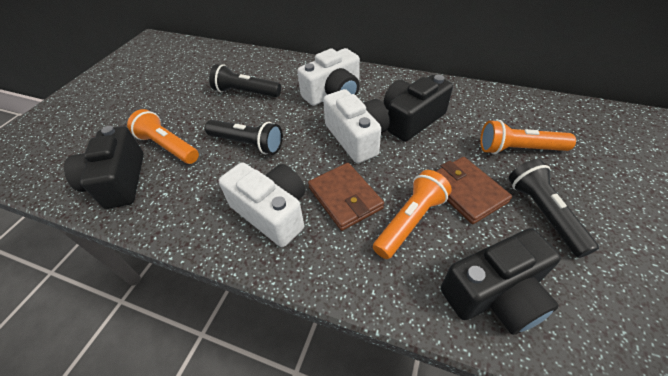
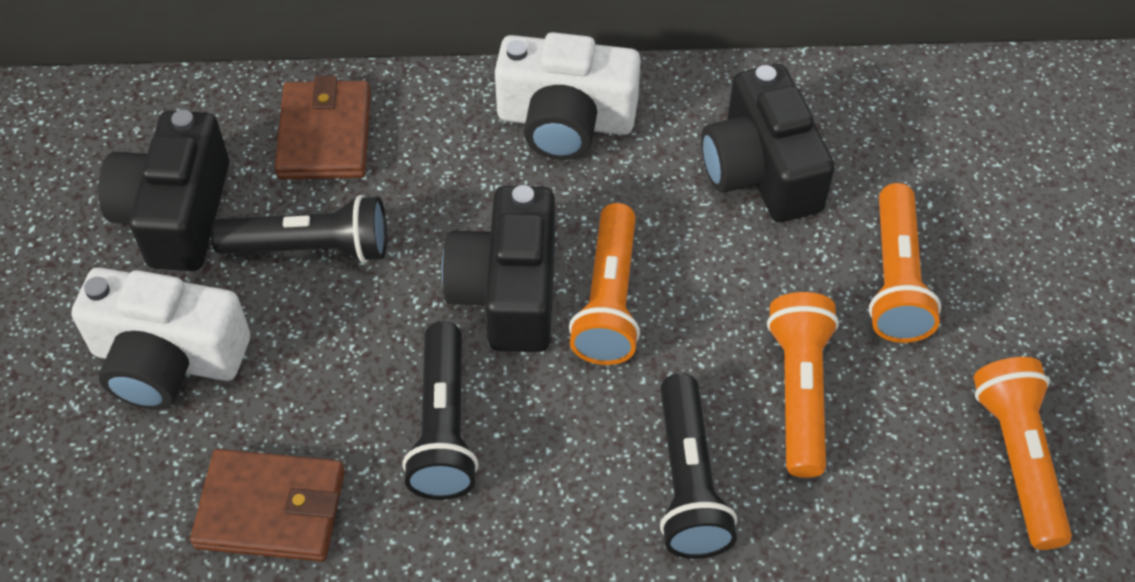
orange flashlight: [127,109,199,164] [373,170,452,259] [480,120,576,154] = 3 -> [569,203,640,365] [767,292,839,478] [869,183,941,343] [973,357,1072,550] = 4
white camera: [219,162,305,247] [297,48,360,106] [323,89,390,163] = 3 -> [71,267,250,410] [495,32,641,160] = 2

